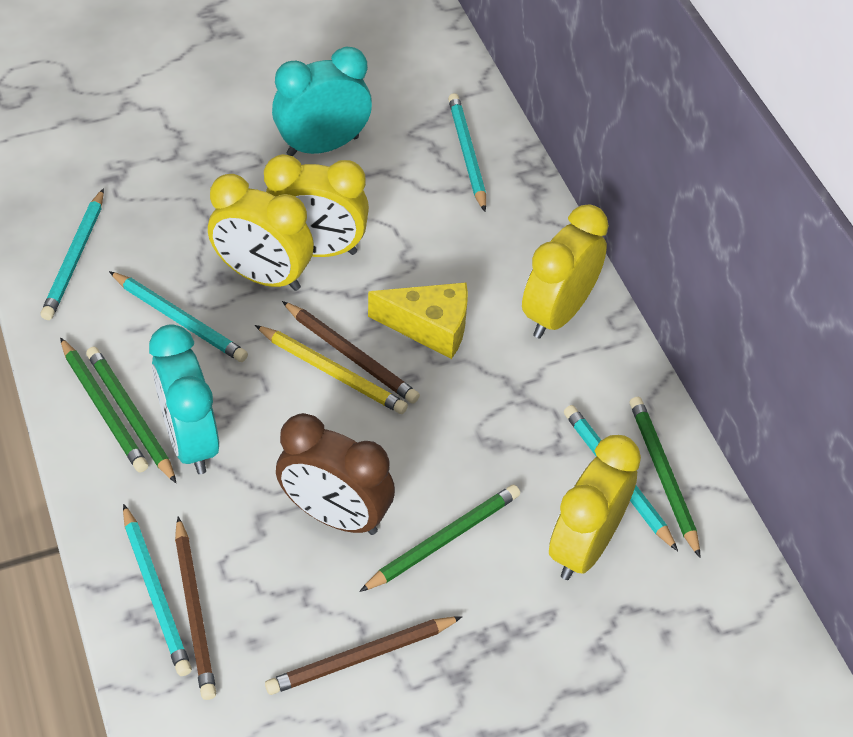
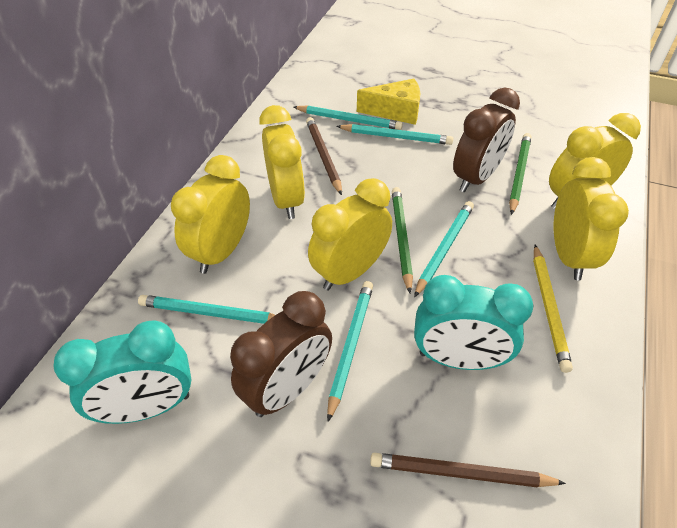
brown clock: [276,413,395,535] = 1 -> [230,291,332,417] [453,87,520,192] = 2
brown pencil: [175,516,216,700] [265,616,462,695] [282,301,420,404] = 3 -> [306,117,342,195] [370,453,566,488] = 2
green pencil: [60,337,148,472] [86,347,176,483] [359,485,520,592] [630,397,700,558] = 4 -> [392,187,413,293] [509,133,531,215] = 2
yellow clock: [208,174,314,291] [264,154,369,257] [522,204,609,339] [549,435,641,580] = 4 -> [171,155,250,274] [259,105,305,219] [308,178,392,291] [549,113,641,209] [554,157,629,280] = 5

